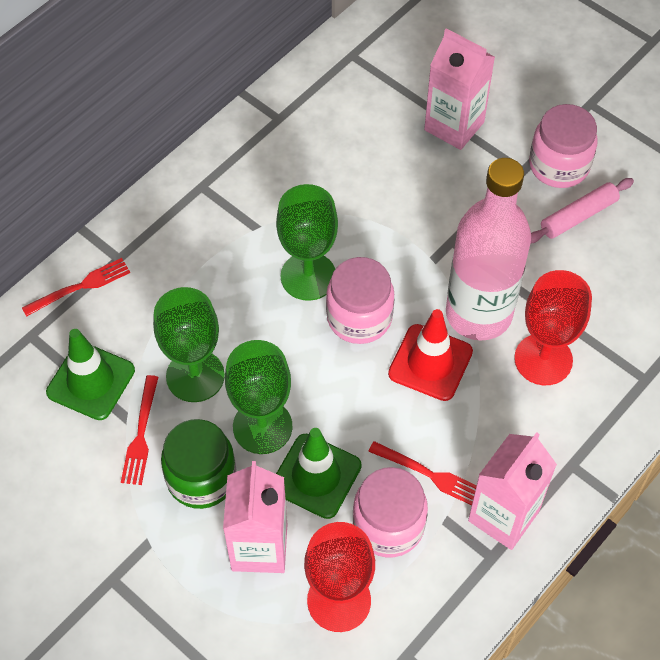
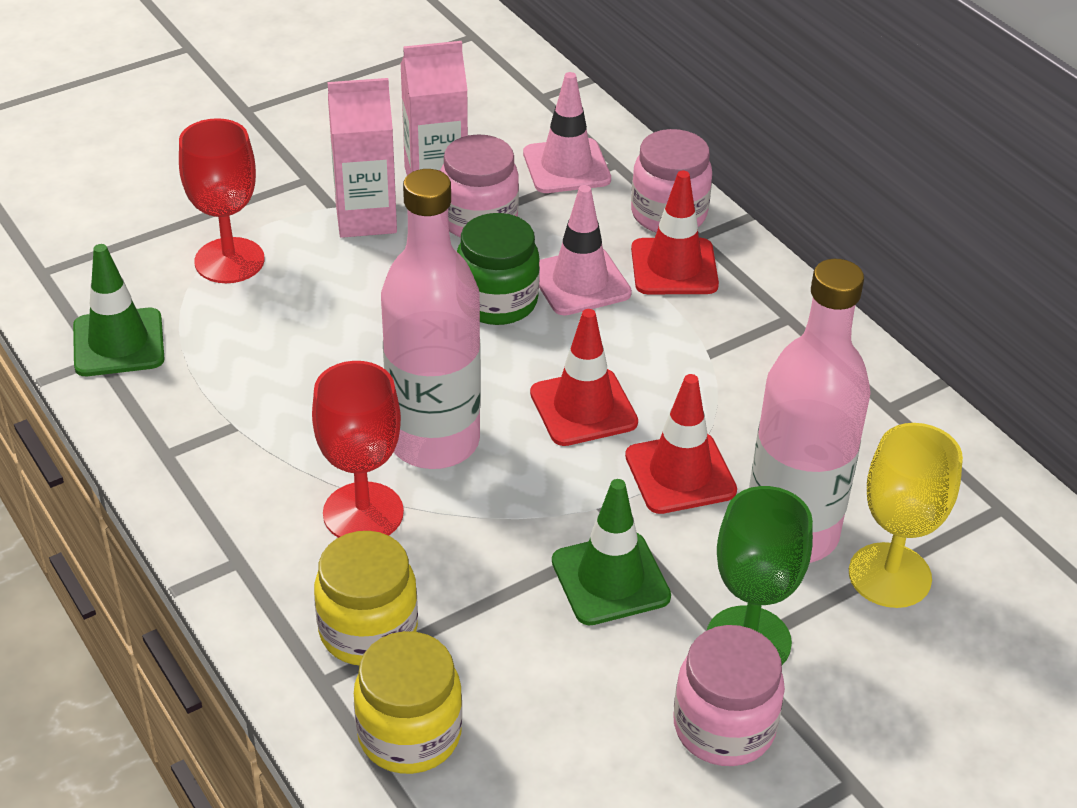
green goblet: [153,287,225,402] [225,340,292,454] [276,184,338,301] = 3 -> [707,486,813,665] = 1
pink bottle: [446,158,531,341] = 1 -> [381,169,481,469] [749,259,871,563] = 2
pink carton: [223,461,287,573] [424,28,495,150] [468,432,557,550] = 3 -> [327,78,397,238] [400,41,468,175] = 2
pink rolling pin: [531,178,634,243] = 1 -> none = 0
pink traffic cone: none = 0 -> [523,72,611,193] [539,185,632,316] = 2
red fork: [22,258,130,317] [121,375,158,485] [368,441,477,505] = 3 -> none = 0
red traffic cone: [388,309,473,401] = 1 -> [530,309,638,446] [625,374,737,514] [631,171,719,294] = 3
yellow goblet: none = 0 -> [849,423,963,608] = 1
yellow jar: none = 0 -> [314,531,418,665] [354,631,462,774] = 2

